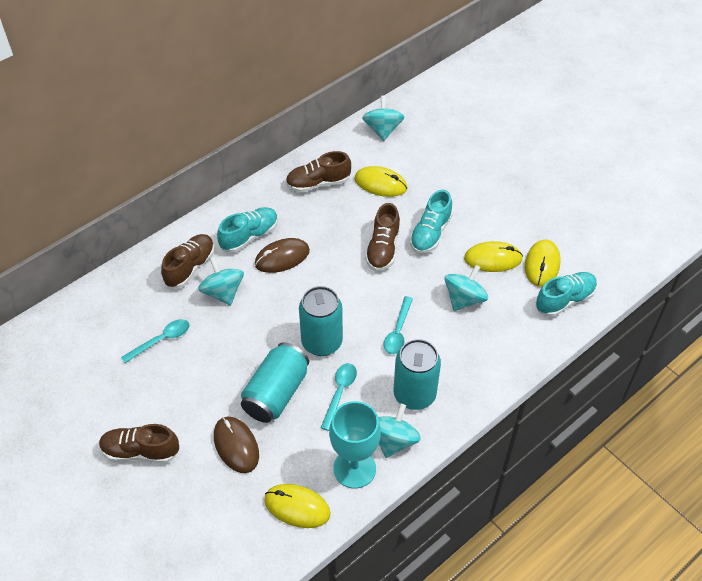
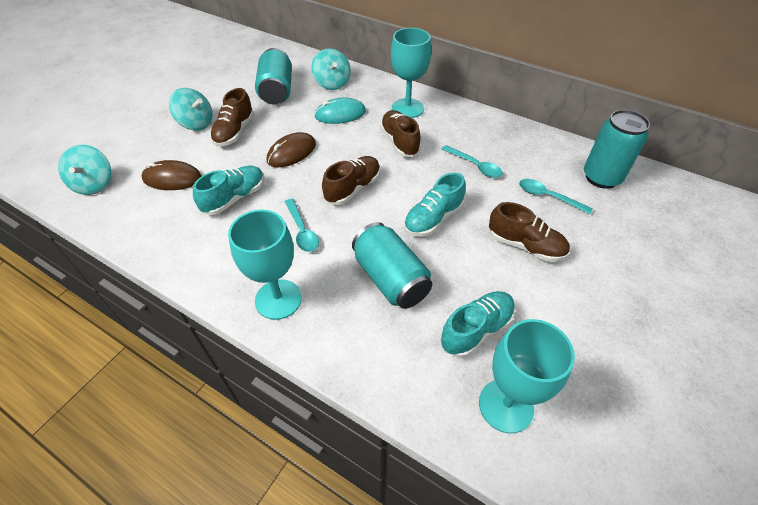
turquoise goblet: [329,401,381,489] = 1 -> [228,210,302,320] [391,28,431,118] [479,319,575,433] = 3
turquoise mouse: none = 0 -> [314,97,366,124] = 1
turquoise spinning top: [198,257,244,306] [362,95,405,141] [378,404,421,458] [445,265,488,311] = 4 -> [58,145,111,195] [169,88,213,131] [311,48,351,90] = 3
yellow mouse: [264,484,331,528] [355,166,407,197] [464,241,523,272] [525,240,561,287] = 4 -> none = 0

